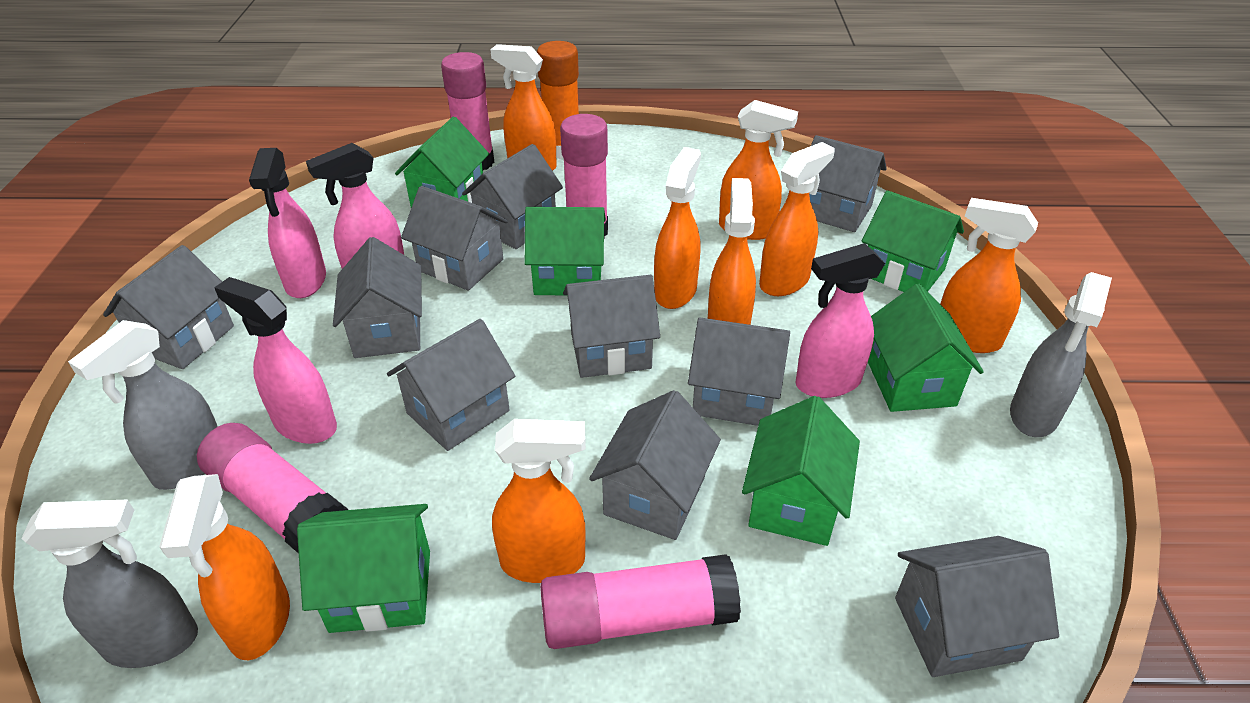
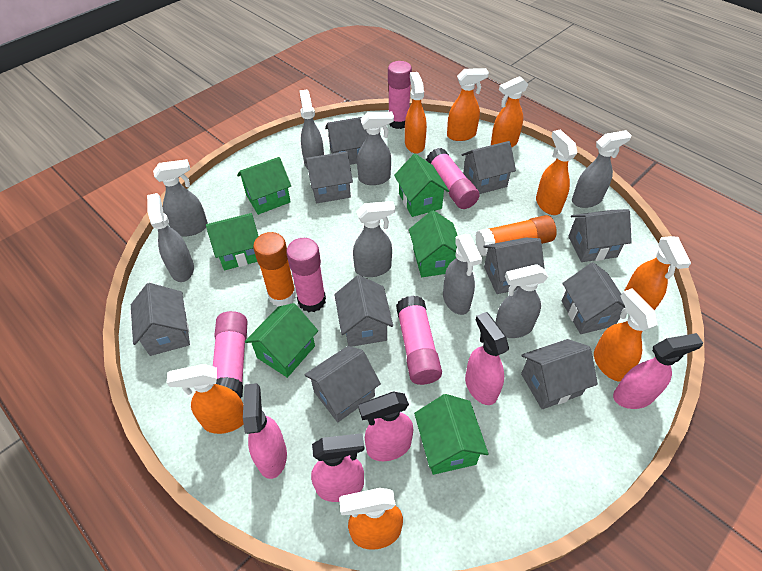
grey spray bottle: [21,500,198,668] [68,320,218,490] [1010,272,1112,437] = 3 -> [147,193,194,282] [153,159,208,237] [299,90,324,169] [353,201,395,277] [357,112,394,185] [443,234,482,315] [495,264,548,338] [572,130,632,208] = 8
orange glue stick: [537,41,579,159] = 1 -> [253,232,296,306] [476,215,557,257] = 2
pink glue stick: [197,423,348,554] [441,52,494,170] [540,554,741,649] [560,114,608,238] = 4 -> [213,311,248,398] [286,238,326,312] [388,61,412,129] [396,296,442,385] [426,148,479,209] = 5
pink spray bottle: [214,277,337,444] [249,148,326,298] [306,143,404,269] [796,243,885,398] = 4 -> [243,383,287,479] [311,433,365,502] [358,392,414,461] [465,312,509,405] [613,333,703,409] = 5

